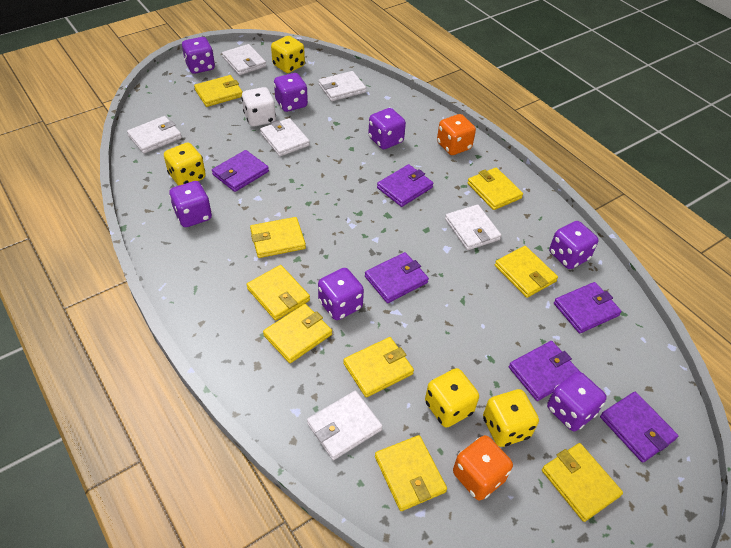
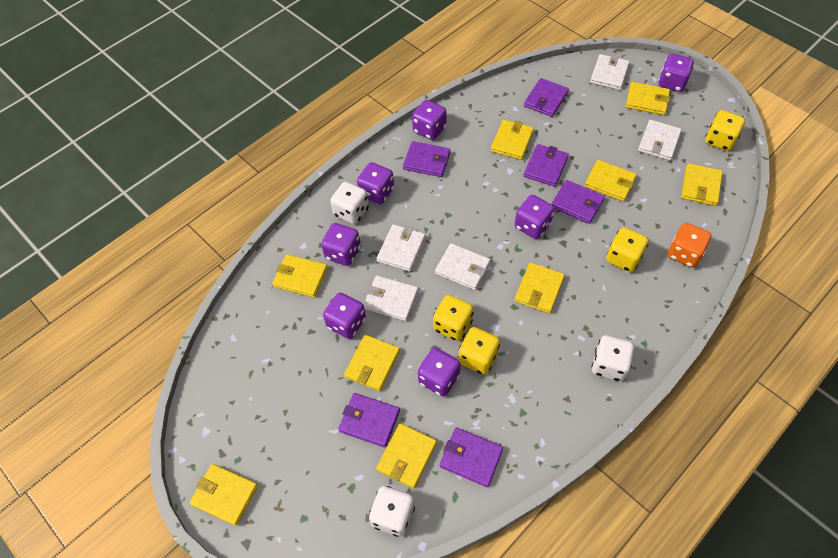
orange dice: [437,114,476,155] [453,435,513,500] = 2 -> [668,223,712,268] = 1
white dice: [241,87,276,127] = 1 -> [330,182,369,224] [369,486,415,537] [591,335,634,381] = 3
white wallet: [127,116,182,154] [222,44,266,75] [260,118,310,156] [307,391,383,460] [318,71,366,101] [445,204,502,250] = 6 -> [363,275,418,321] [377,224,425,272] [435,243,490,290] [590,54,630,90] [638,120,682,161] = 5

